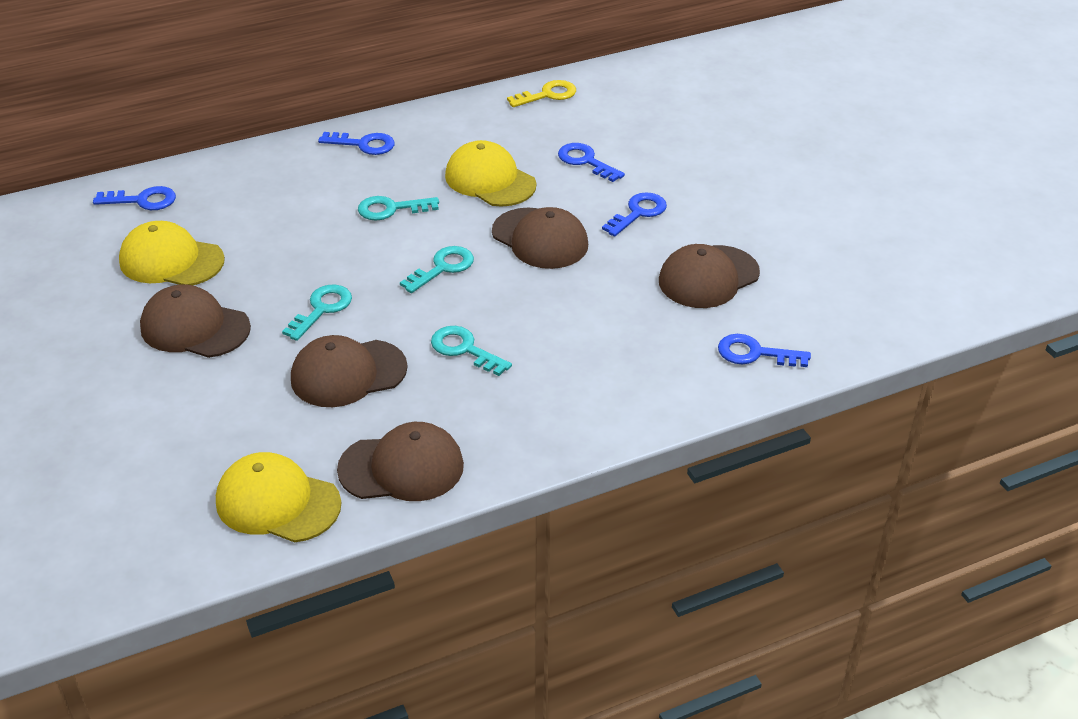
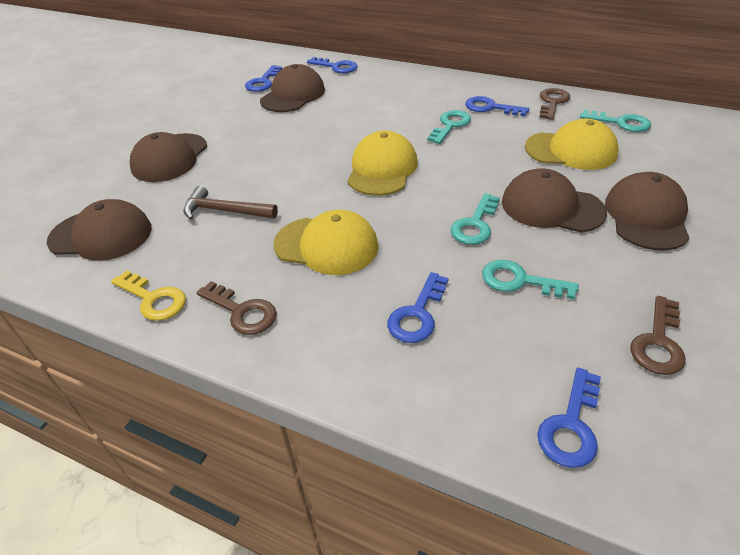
brown hammer: none = 0 -> [183,186,278,220] = 1
brown key: none = 0 -> [196,281,277,335] [539,88,570,120] [630,296,685,375] = 3

